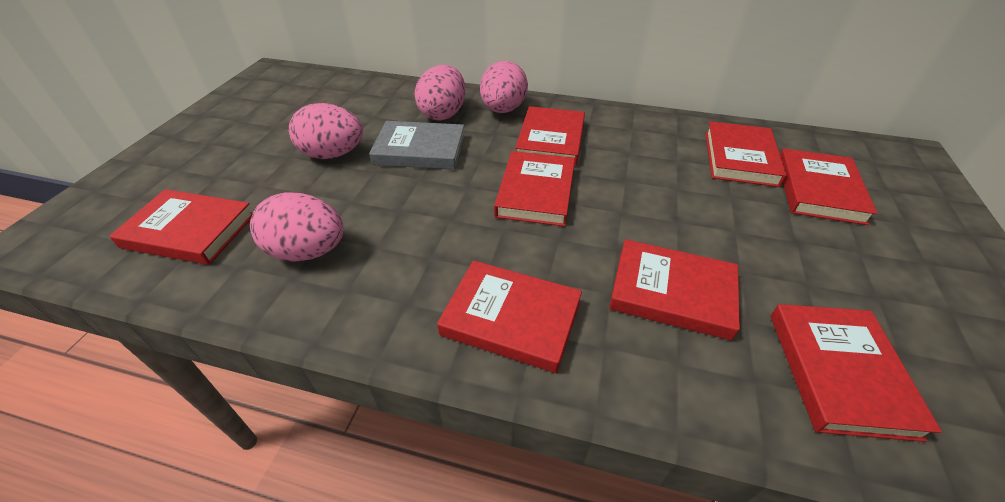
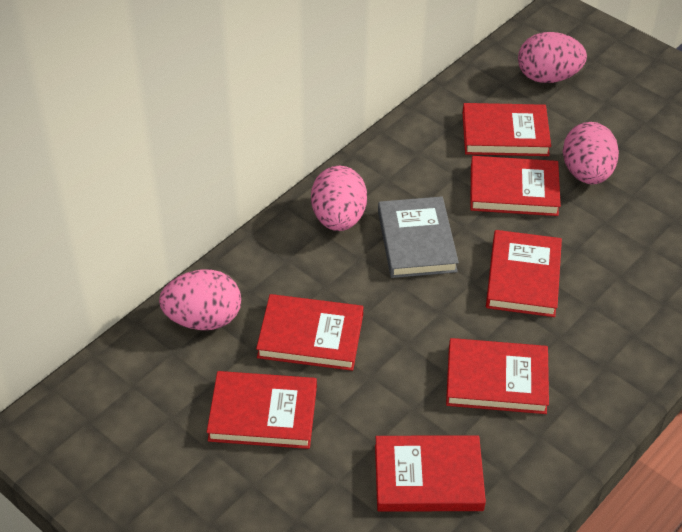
red book: [109,189,253,265] [437,260,582,373] [494,151,575,227] [515,106,585,166] [609,239,740,341] [705,121,787,187] [771,304,942,442] [780,149,878,225] = 8 -> [207,371,317,449] [256,294,363,371] [375,435,486,512] [446,338,549,414] [463,103,551,156] [470,156,561,216] [486,230,562,317] = 7

